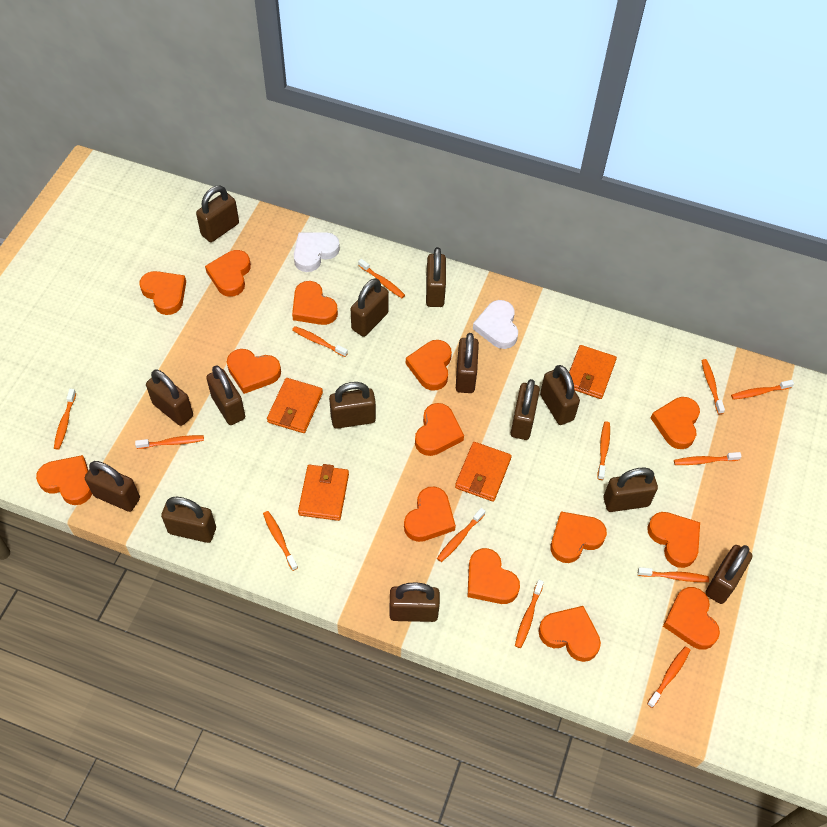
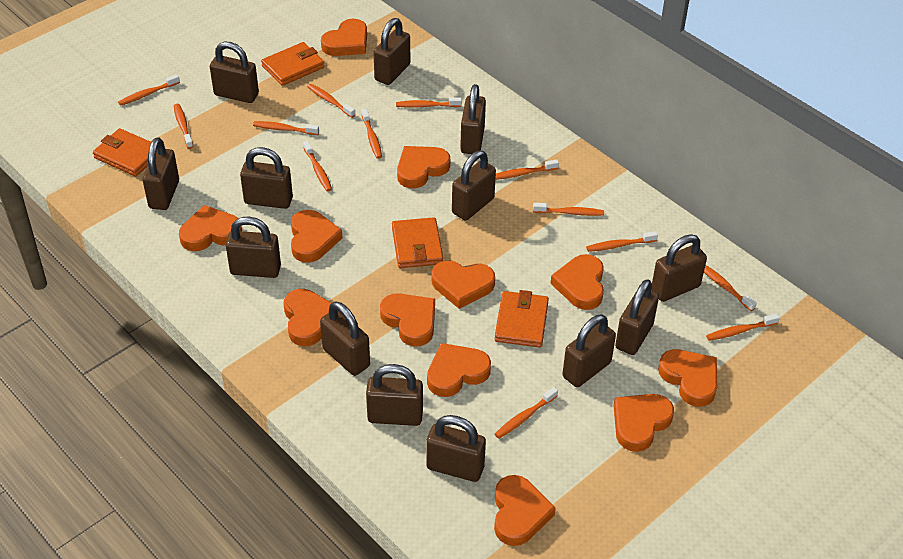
brown padlock: [85,461,140,512] [146,370,193,426] [161,497,216,543] [196,186,239,242] [206,365,245,425] [329,382,376,429] [351,278,389,337] [389,582,440,622] [426,247,446,307] [456,333,479,393] [511,379,540,440] [540,365,580,425] [603,468,658,512] [705,545,753,604] = 14 -> [142,137,179,210] [210,42,259,103] [226,217,281,278] [240,147,293,209] [320,301,370,376] [366,364,423,426] [373,18,410,85] [426,415,486,482] [452,151,496,220] [460,84,486,154] [562,315,616,387] [615,279,659,355] [652,234,707,302] = 13
orange heart: [36,455,92,505] [139,271,186,315] [205,250,251,297] [227,349,281,394] [292,281,338,325] [404,487,456,542] [406,340,452,390] [415,403,464,456] [467,548,520,604] [538,606,601,662] [551,511,607,563] [648,512,700,568] [651,397,700,449] [663,587,720,650] = 14 -> [179,205,242,251] [283,289,332,346] [291,210,342,263] [321,19,367,56] [380,293,435,347] [397,146,450,188] [427,343,491,397] [431,261,495,309] [494,475,556,546] [550,254,604,310] [613,394,674,452] [658,349,717,407] = 12
white heart: [294,232,340,272] [473,300,518,349] = 2 -> none = 0

